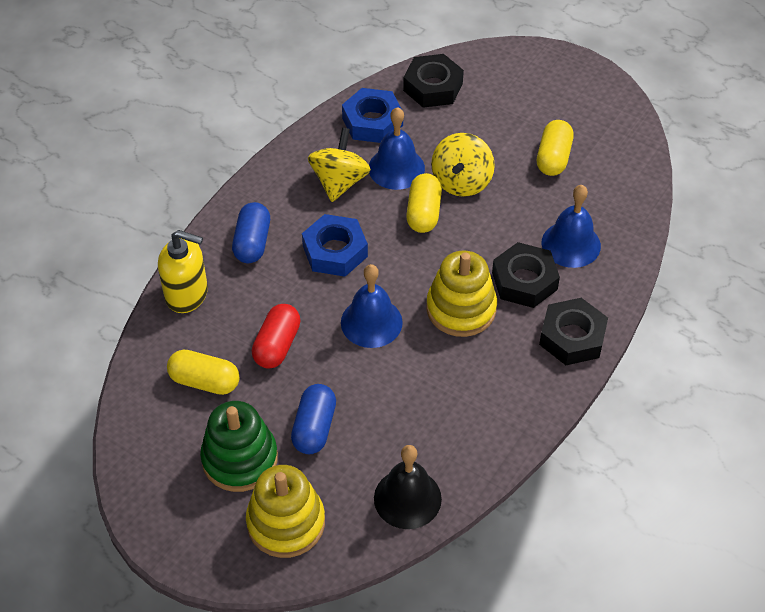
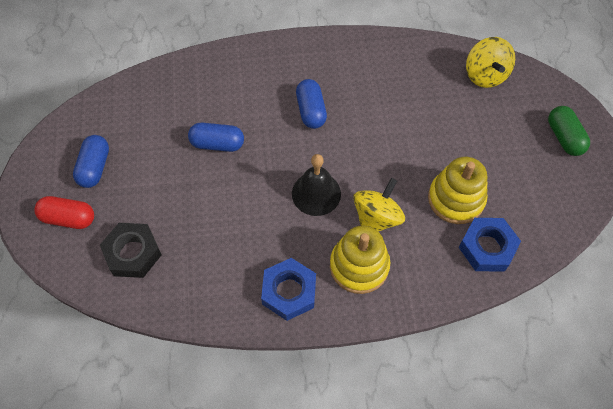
black nut: [403,54,464,108] [492,242,560,308] [539,298,608,365] = 3 -> [100,223,162,278] = 1
blue bell: [341,264,403,348] [369,107,425,190] [541,185,601,268] = 3 -> none = 0
blue capsule: [232,202,270,263] [291,384,336,454] = 2 -> [73,135,109,188] [188,123,244,152] [296,79,327,129] = 3
green capsule: none = 0 -> [548,106,590,156] = 1
green stacking toy: [200,401,278,492] = 1 -> none = 0
yellow capsule: [167,349,239,395] [406,173,442,233] [537,120,574,176] = 3 -> none = 0
yellow soap dispenser: [158,230,208,313] = 1 -> none = 0

